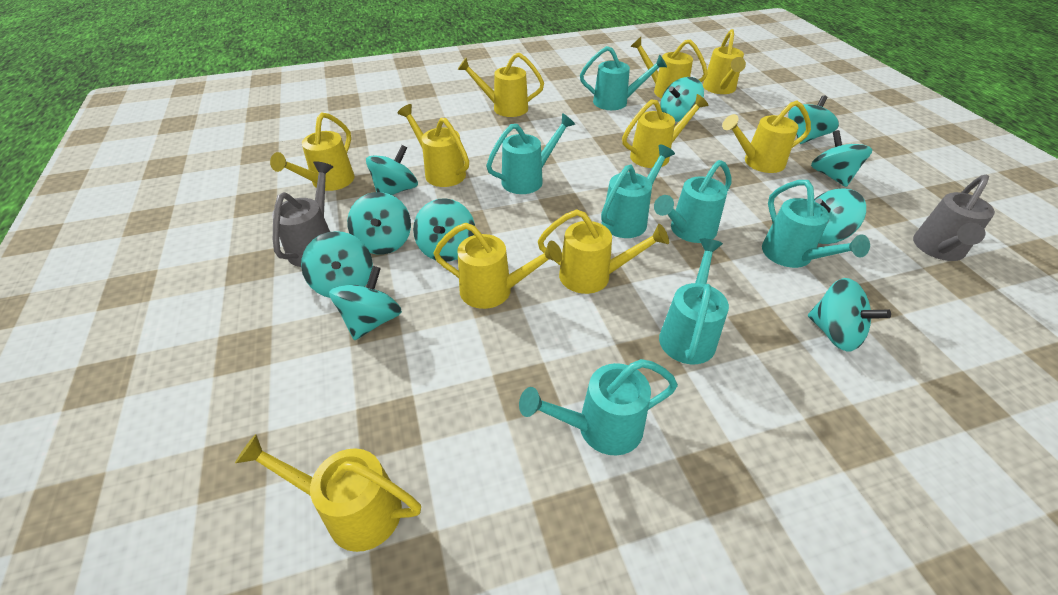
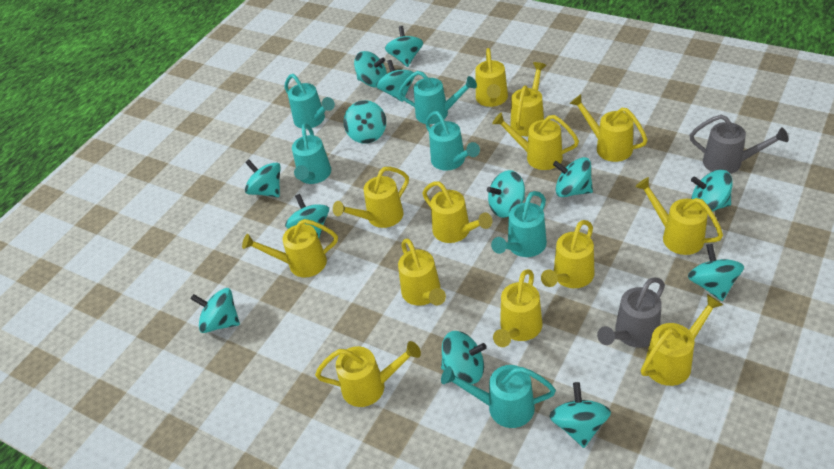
turquoise spinning top: [301,231,373,298] [329,266,402,340] [347,192,411,254] [366,145,418,195] [413,198,475,262] [660,77,704,122] [788,95,839,144] [808,278,891,352] [811,130,872,187] [814,188,866,244] = 10 -> [191,288,240,333] [245,159,281,197] [285,194,329,238] [344,100,386,144] [354,51,387,88] [376,60,415,102] [385,26,423,67] [441,331,487,384] [487,170,525,218] [549,382,611,448] [553,157,593,197] [688,244,744,301] [691,170,733,212] = 13
turquoise watering can: [486,113,575,194] [519,359,678,456] [580,46,667,110] [601,144,675,238] [654,160,731,243] [659,239,729,364] [762,180,870,268] = 7 -> [285,74,335,129] [292,123,331,184] [398,71,477,124] [425,111,480,170] [441,365,556,428] [491,191,547,257] = 6
yellow watering can: [235,434,421,552] [270,112,355,191] [398,104,469,187] [433,223,562,309] [458,53,544,117] [538,209,669,294] [622,94,709,168] [630,37,708,98] [703,29,746,94] [722,101,811,173] = 10 -> [242,219,338,278] [315,341,421,407] [333,167,409,228] [398,239,446,306] [422,181,492,243] [475,48,508,107] [492,112,579,170] [493,269,543,347] [511,62,546,136] [541,220,594,288] [570,94,648,162] [635,177,723,255] [641,294,723,386] = 13

